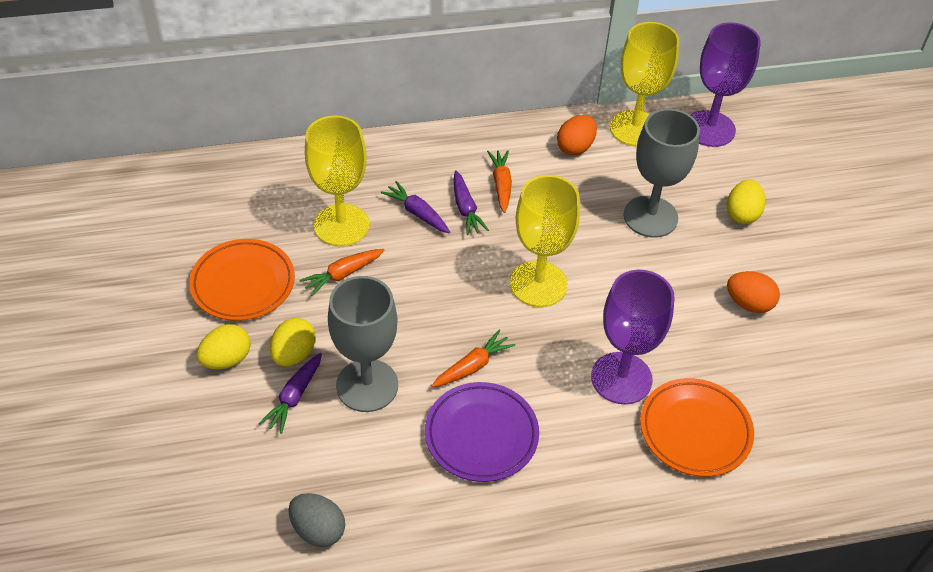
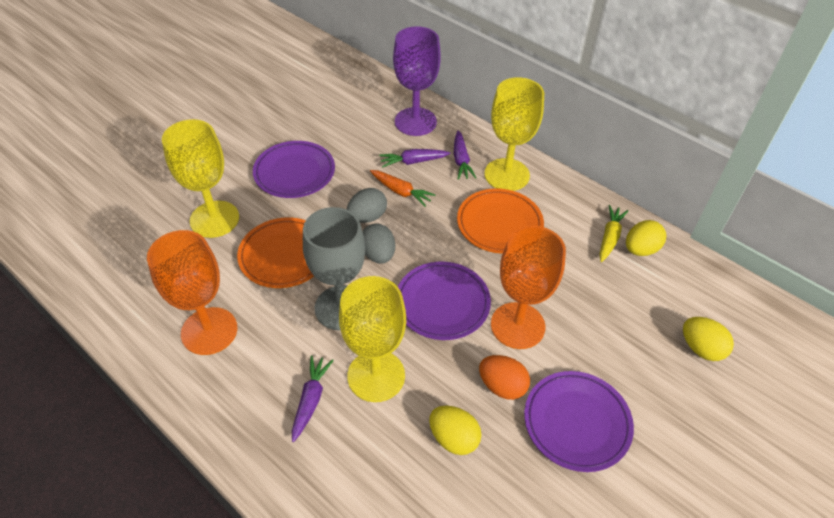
grey egg: [288,493,345,547] = 1 -> [347,188,387,223] [362,223,395,264] = 2
grey goblet: [328,276,398,412] [624,109,700,238] = 2 -> [303,207,365,331] = 1
orange carrot: [300,249,385,296] [432,330,515,387] [487,150,512,213] = 3 -> [370,170,435,207] = 1
orange egg: [557,115,597,155] [727,271,780,313] = 2 -> [479,355,530,400] = 1
orange goblet: none = 0 -> [147,230,237,355] [491,226,566,349] = 2
purple goblet: [591,270,675,404] [691,22,761,147] = 2 -> [393,26,441,136] = 1
purple plate: [425,382,539,482] = 1 -> [253,141,335,198] [398,262,491,340] [524,371,634,472] = 3
yellow carrot: none = 0 -> [599,205,629,262] = 1

